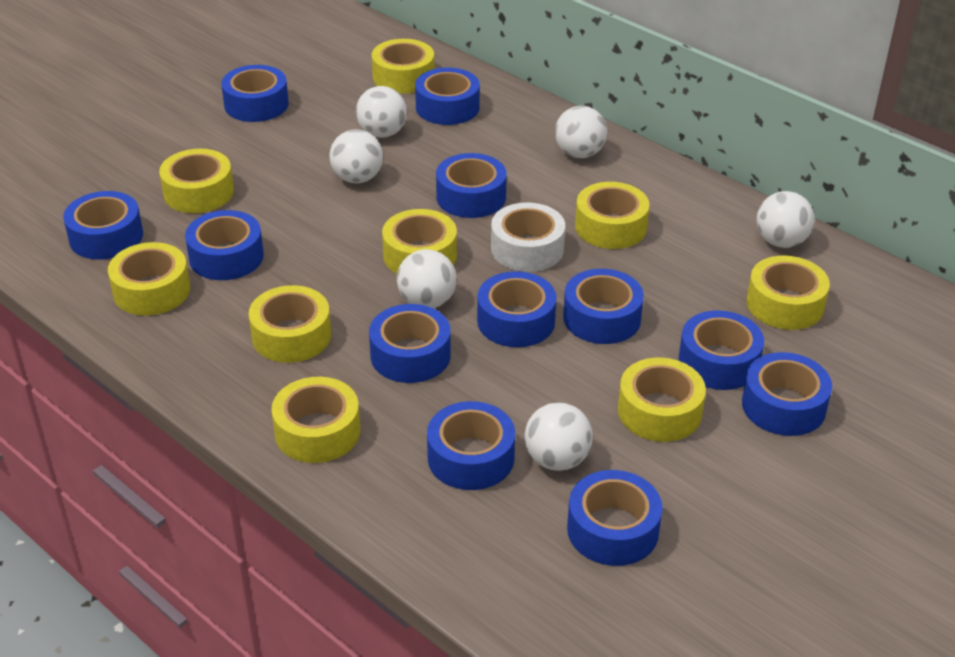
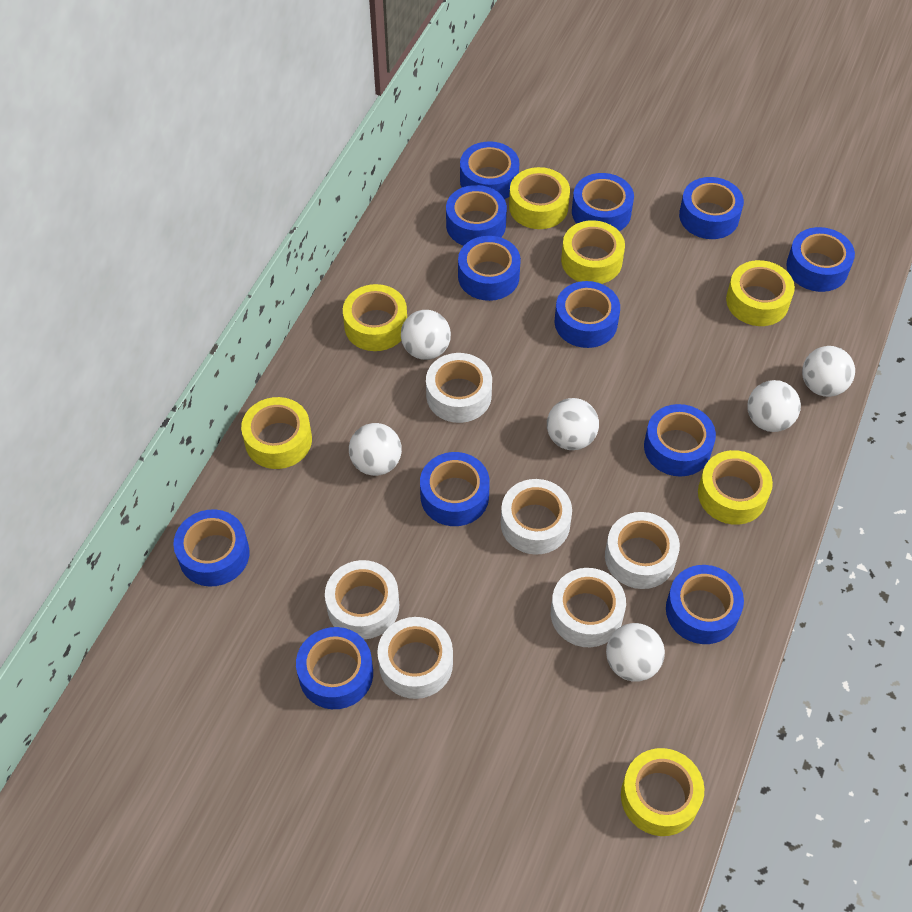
white tape: [491,202,565,272] = 1 -> [325,560,399,639] [377,617,453,699] [426,353,492,423] [501,479,572,555] [551,568,626,647] [605,512,680,589] = 6
yellow tape: [108,242,190,316] [159,149,234,213] [249,285,331,363] [272,377,360,463] [372,39,434,94] [382,209,457,274] [575,182,650,249] [618,358,706,442] [747,256,830,330] = 9 -> [241,397,312,469] [343,284,407,351] [509,167,570,229] [561,220,625,284] [621,748,704,836] [698,450,773,525] [726,260,795,326] = 7

